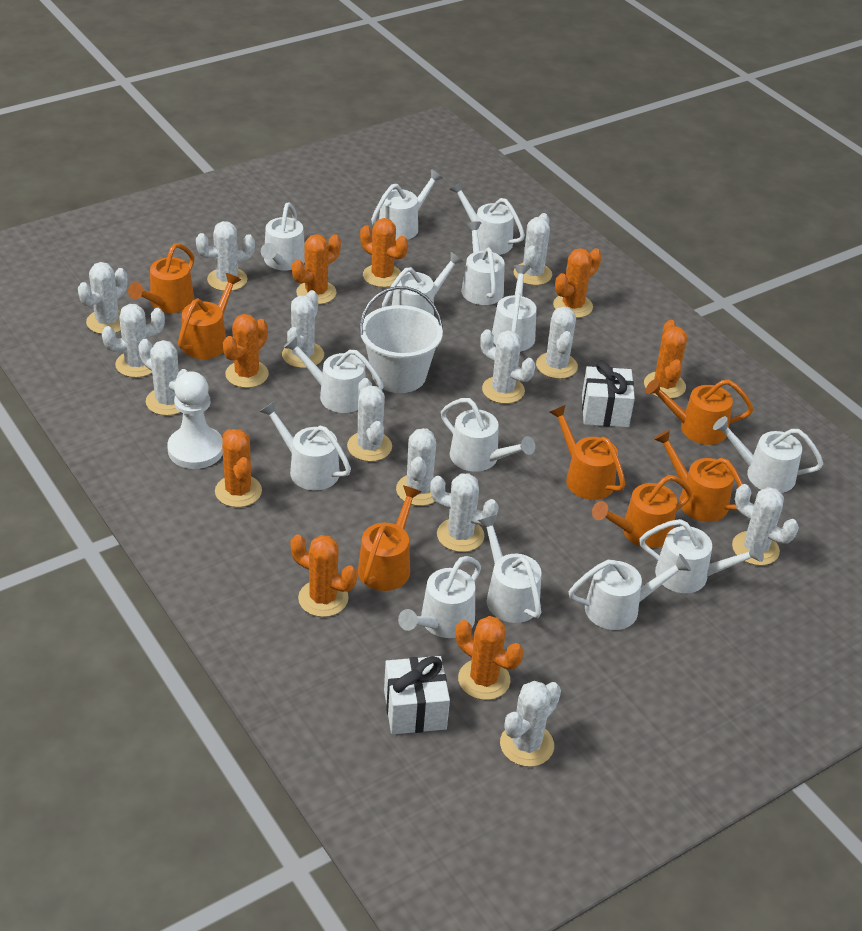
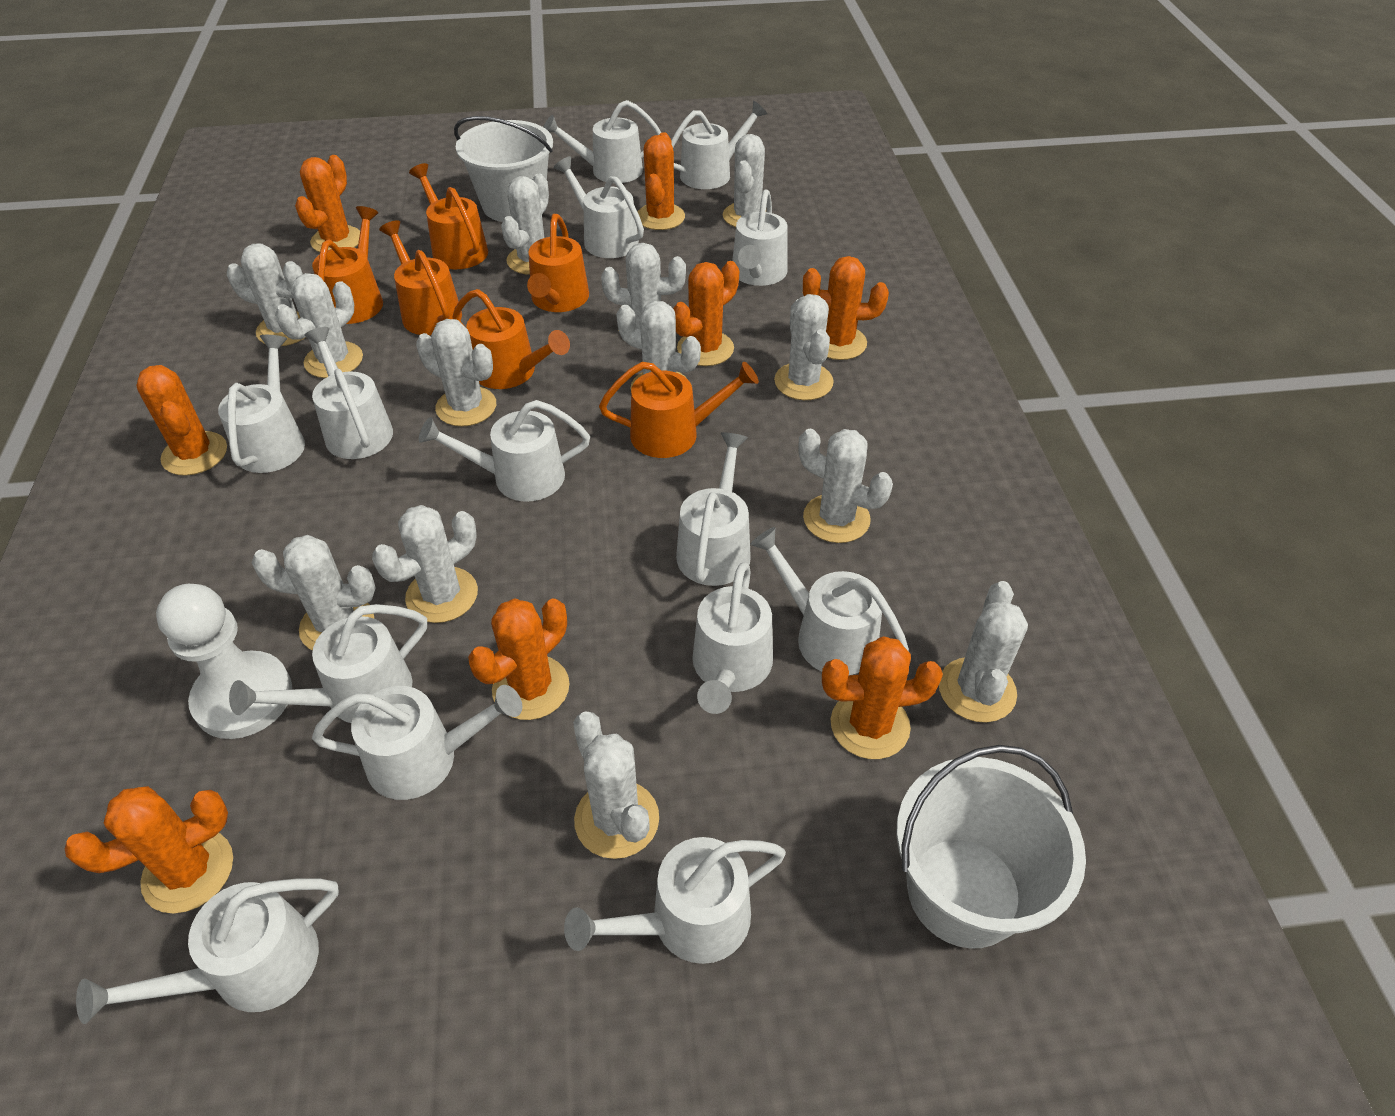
orange watering can: [128,243,194,313] [178,273,241,359] [358,485,421,591] [549,405,626,500] [592,475,692,548] [646,379,754,445] [654,430,743,522] = 7 -> [312,206,383,324] [379,220,462,335] [409,163,488,269] [452,289,570,389] [527,214,589,312] [599,362,759,458] = 6
white bucket: [359,286,443,393] = 1 -> [454,116,553,222] [896,745,1086,949] = 2
white gift: [384,656,450,734] [582,361,635,427] = 2 -> none = 0

